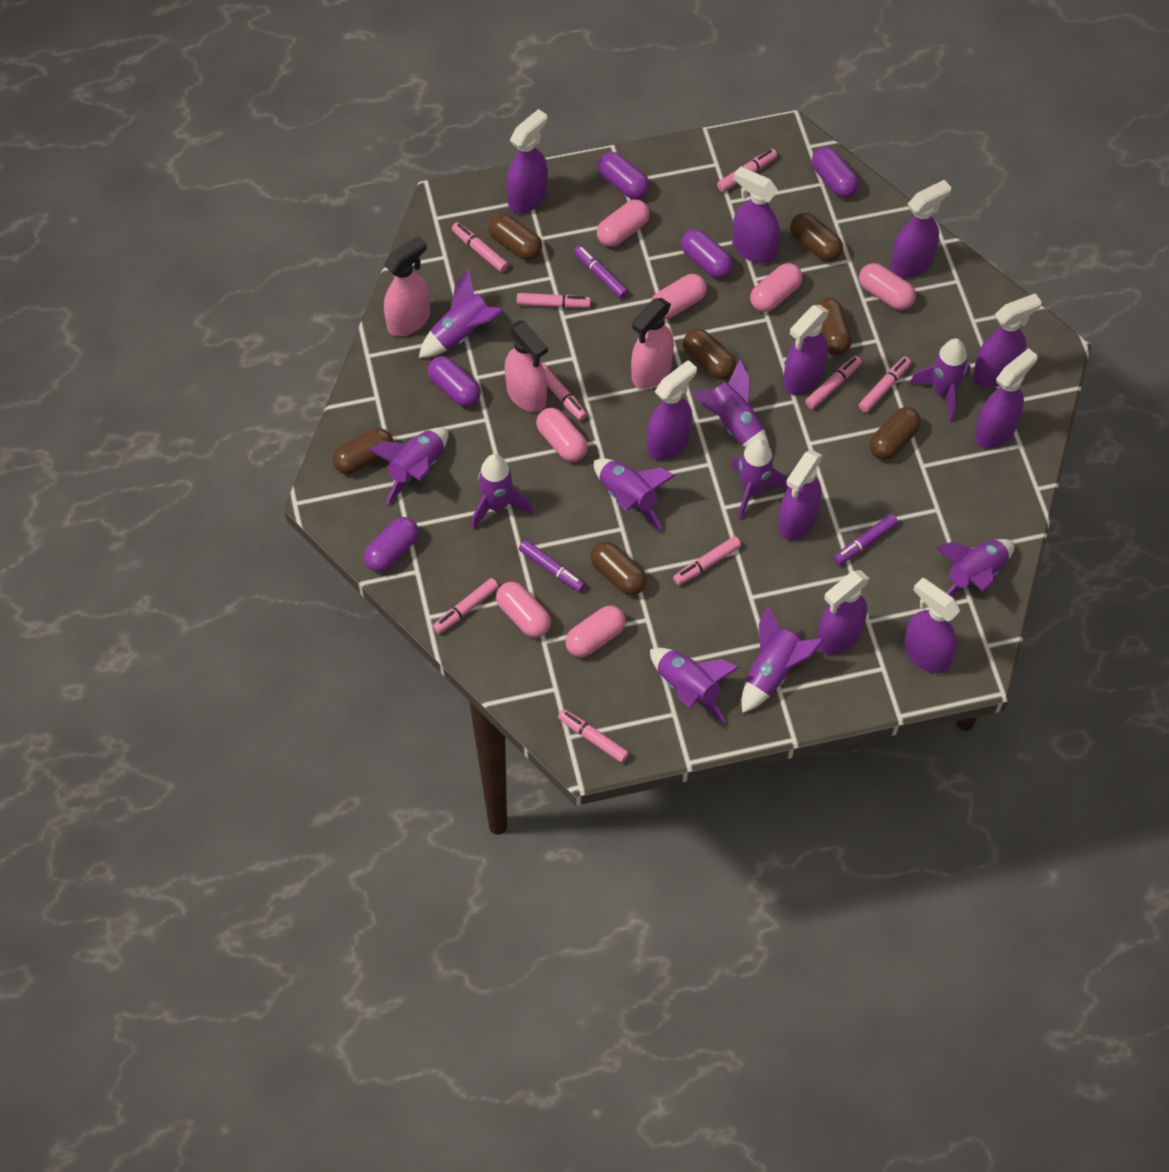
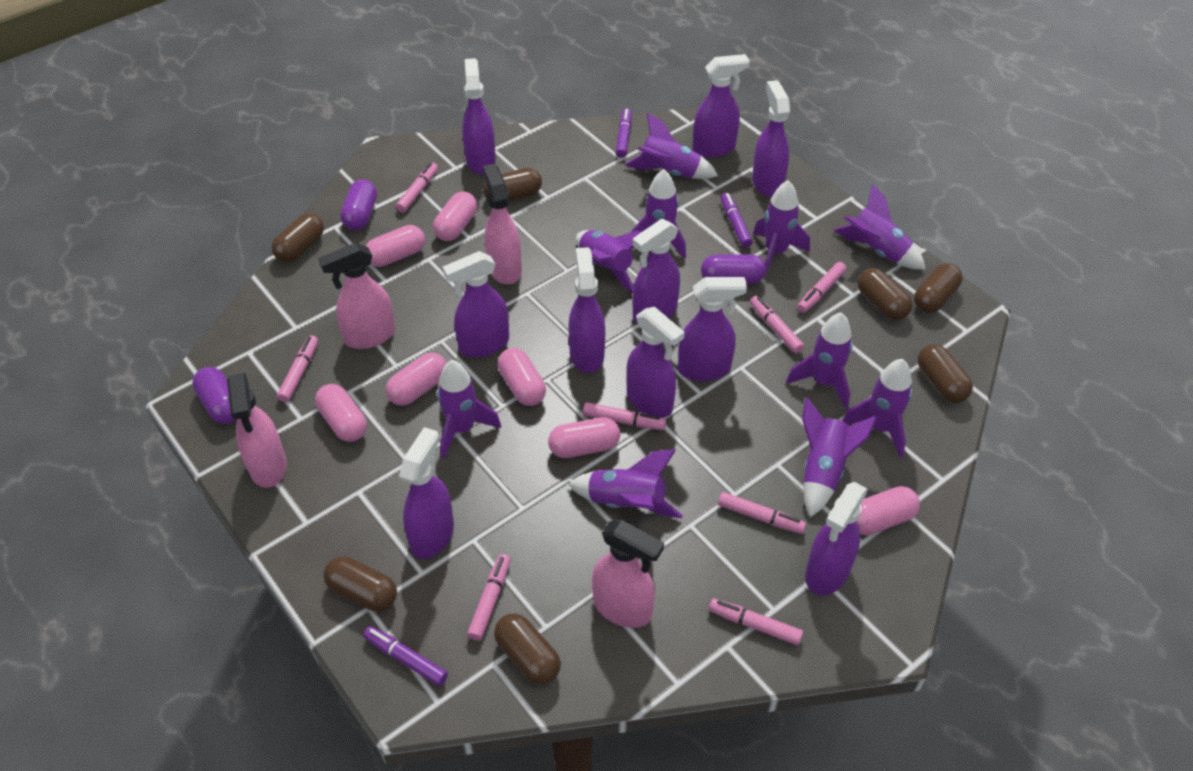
pink marker: [433,578,499,634] [452,222,509,272] [517,293,591,308] [541,363,587,421] [558,709,629,763] [673,536,741,585] [717,149,777,192] [805,356,862,409] [859,357,911,413] = 9 -> [277,335,318,402] [396,162,438,213] [467,554,511,641] [583,402,666,430] [709,598,803,645] [718,492,806,534] [750,296,804,354] [797,262,846,313] = 8
pink spray bottle: [384,236,430,336] [505,320,548,412] [631,298,674,389] = 3 -> [227,373,287,488] [318,243,395,349] [483,164,522,285] [592,520,664,628] = 4
purple capsule: [364,517,419,572] [427,356,481,407] [598,152,649,199] [681,229,733,278] [811,147,859,198] = 5 -> [192,367,236,424] [340,179,377,230] [701,255,766,284] = 3

